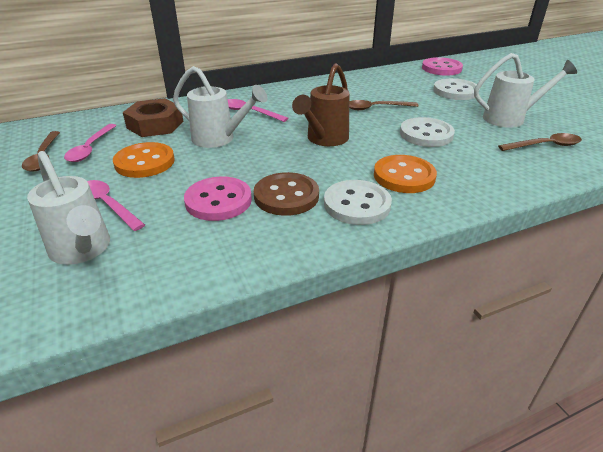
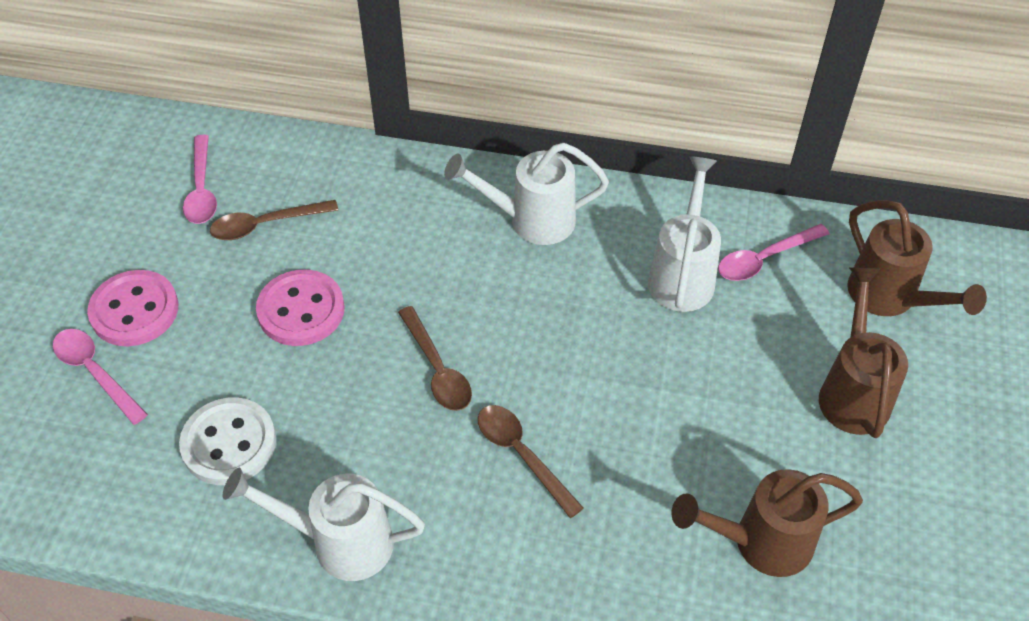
brown button: [254,172,319,216] = 1 -> none = 0
brown nut: [123,98,184,137] = 1 -> none = 0
brown watering can: [292,63,350,146] = 1 -> [671,469,863,577] [819,268,908,438] [847,200,987,316] = 3
orange button: [113,142,175,178] [374,155,437,193] = 2 -> none = 0
white button: [324,180,392,225] [400,117,455,147] [433,78,480,100] = 3 -> [179,397,276,485] = 1

